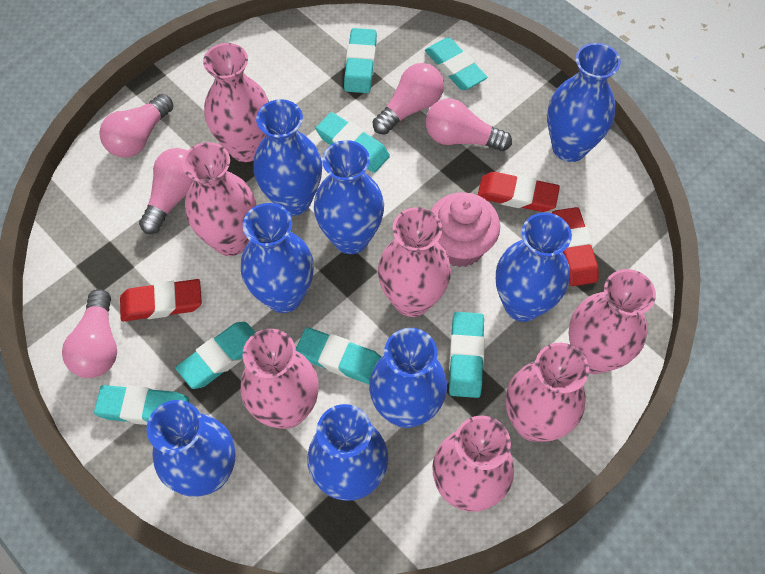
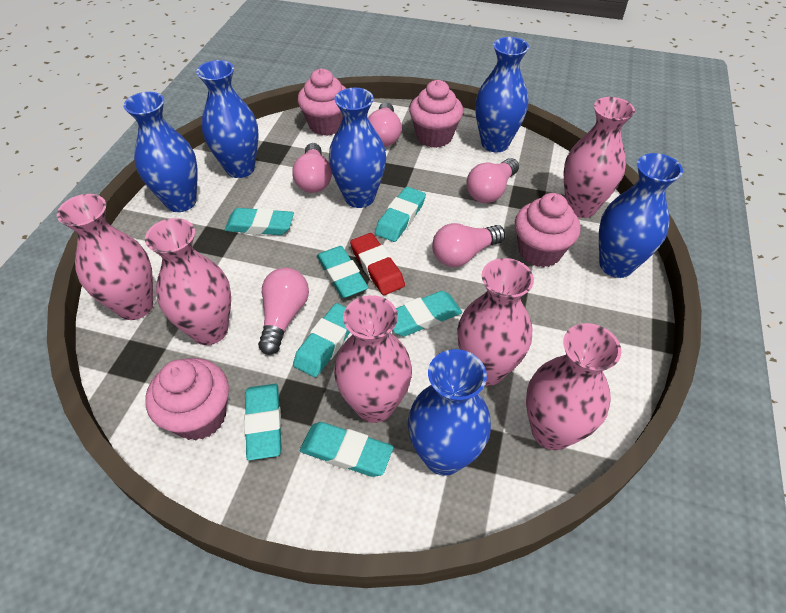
blue vase: [147,400,236,497] [241,203,314,313] [253,99,322,216] [307,404,388,501] [314,140,384,254] [369,328,447,428] [496,212,572,322] [547,43,621,162] = 8 -> [124,92,197,212] [196,60,259,178] [329,88,386,208] [408,349,491,476] [475,37,529,153] [599,153,683,278] = 6
pink cupcake: [430,192,500,267] = 1 -> [145,358,229,441] [298,69,347,136] [409,80,463,148] [515,193,581,268] = 4
pink vase: [182,142,256,256] [203,43,269,162] [241,329,319,429] [378,207,451,317] [432,416,514,512] [506,343,589,442] [569,269,656,374] = 7 -> [57,194,153,320] [145,218,231,345] [334,295,412,423] [457,258,534,386] [526,323,621,450] [564,97,635,218] = 6
red eraser: [120,279,202,322] [478,172,560,212] [552,207,598,286] = 3 -> [350,233,405,295] = 1

